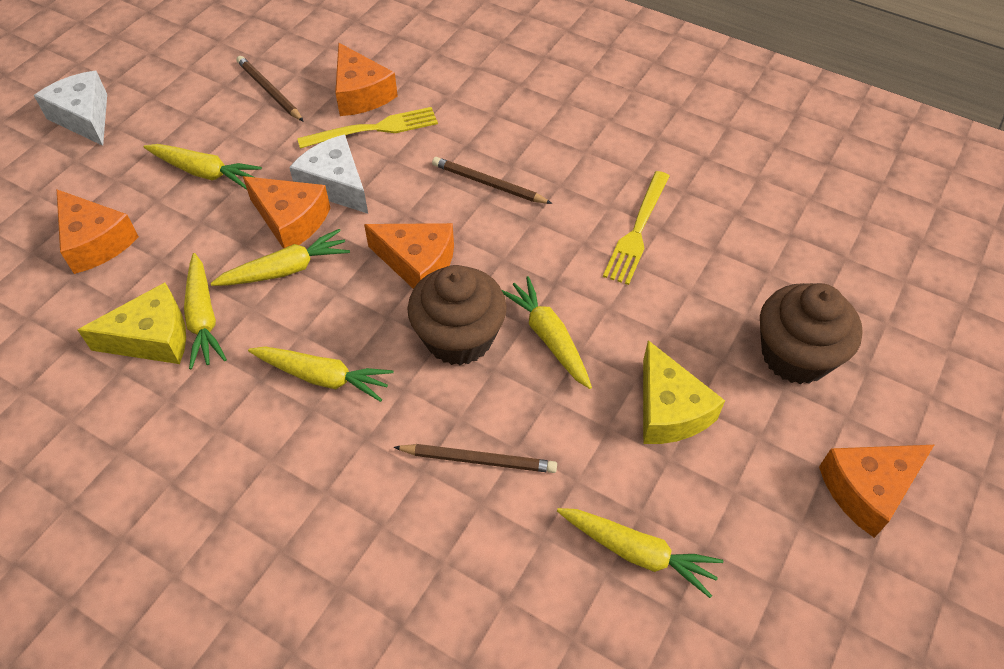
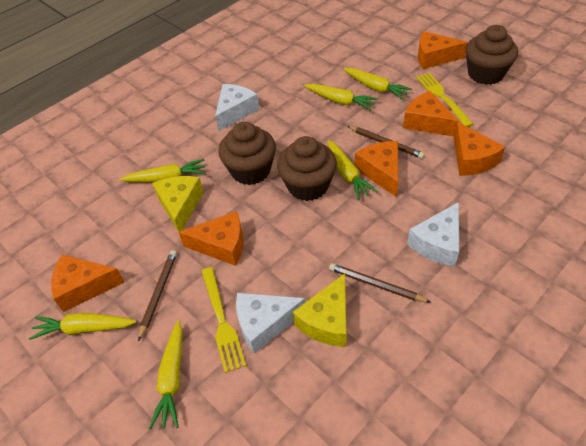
brown cupcake: [407,265,507,366] [760,283,863,384] = 2 -> [218,122,276,185] [277,136,337,201] [465,25,518,85] = 3
orange cheese: [57,190,139,274] [243,176,330,249] [335,43,398,116] [364,223,454,289] [819,445,934,538] = 5 -> [51,255,124,312] [179,211,243,266] [355,141,398,197] [403,91,459,137] [418,31,468,69] [454,122,505,176] = 6
white cheese: [34,71,107,146] [289,134,368,214] = 2 -> [215,84,259,131] [236,293,305,354] [407,202,459,266] = 3

